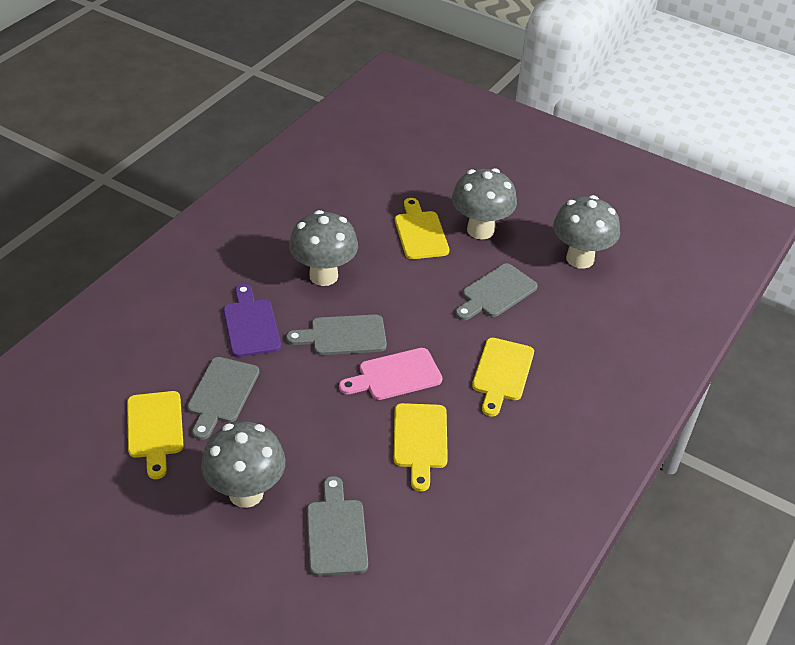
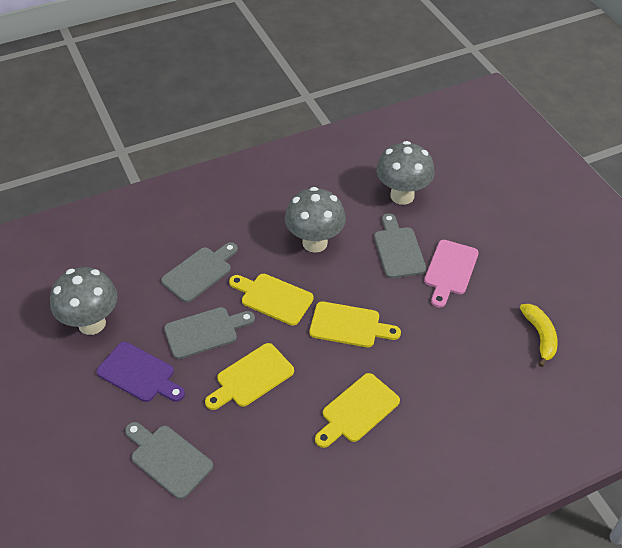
grey mushroom: [201,422,286,508] [289,210,358,286] [452,168,517,239] [553,195,620,269] = 4 -> [50,267,118,335] [285,187,346,253] [376,141,434,205] = 3
yellow banana: none = 0 -> [520,304,558,367] = 1

